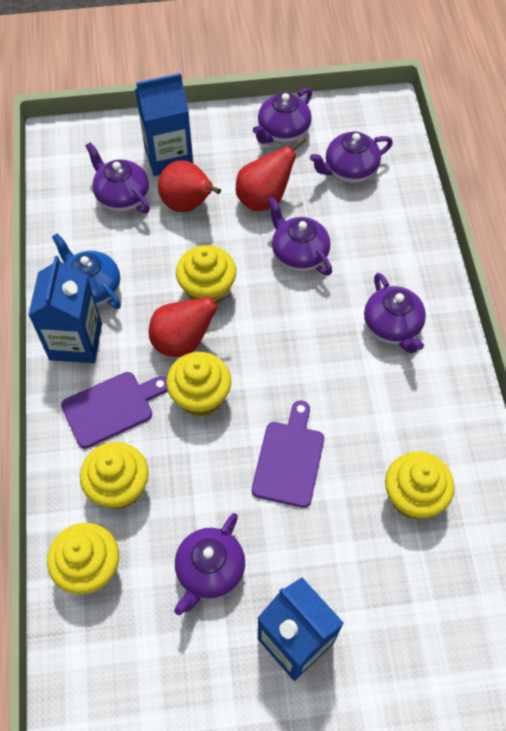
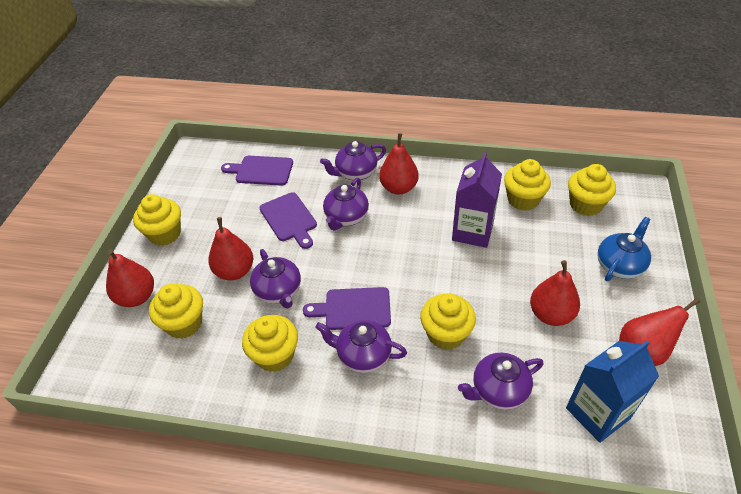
blue carton: [29,256,102,363] [135,73,193,176] [258,577,344,681] = 3 -> [566,340,659,443] = 1
purple carton: none = 0 -> [452,152,502,248] = 1
purple cutting board: [61,372,167,449] [252,401,324,508] = 2 -> [221,156,293,186] [259,192,317,249] [303,287,391,330] = 3
purple teapot: [85,142,150,213] [174,513,245,615] [253,88,312,144] [268,197,332,276] [310,132,393,183] [364,273,426,353] = 6 -> [250,249,301,309] [315,320,407,373] [320,141,386,180] [323,178,369,230] [458,352,544,410] = 5
red pear: [149,291,231,357] [158,160,221,212] [236,137,307,211] = 3 -> [106,249,154,307] [208,217,253,280] [379,133,419,194] [530,260,580,326] [619,298,700,366] = 5
yellow cupcake: [47,523,119,594] [80,442,149,509] [166,352,231,417] [176,245,236,304] [385,452,455,519] = 5 -> [133,194,181,246] [149,284,203,339] [242,315,298,372] [420,293,476,350] [504,159,551,211] [568,164,616,216] = 6

